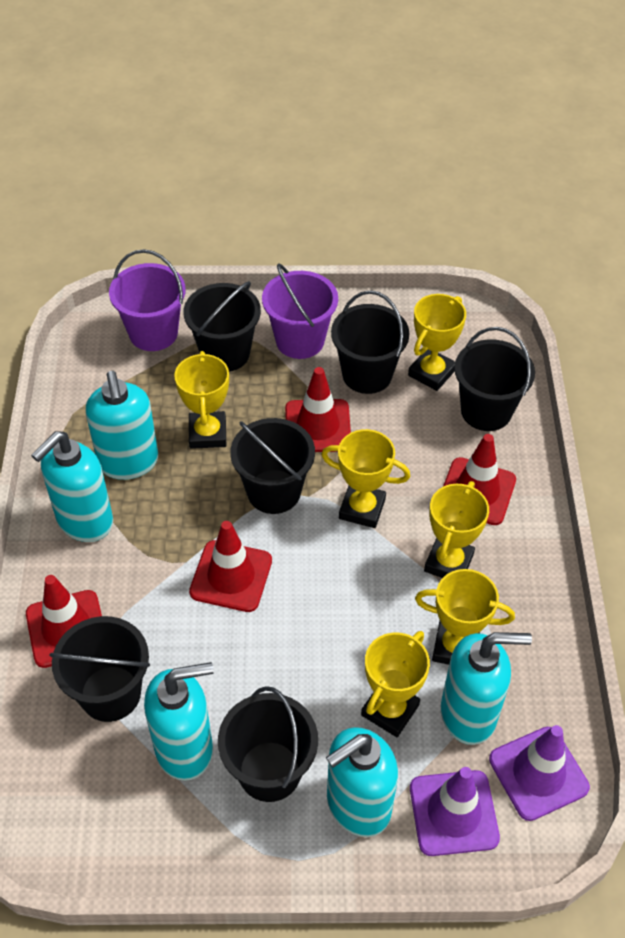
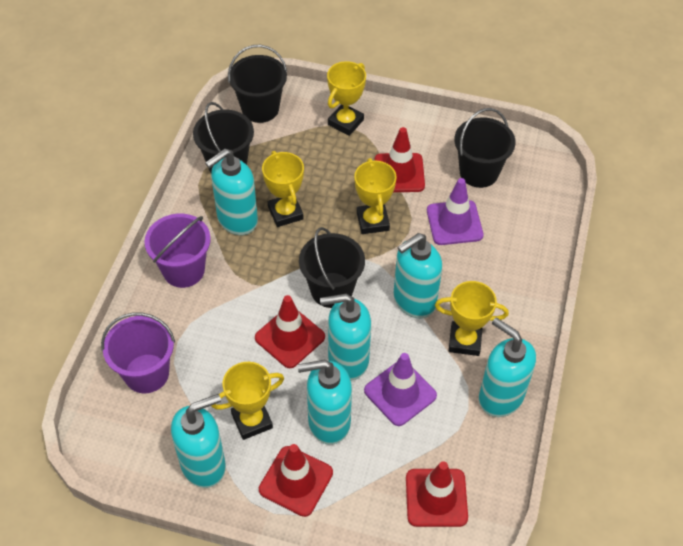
black bucket: [50,616,150,722] [184,281,261,372] [218,686,318,802] [230,418,315,514] [331,290,409,394] [454,327,535,431] = 6 -> [193,102,254,172] [228,45,287,123] [299,227,365,308] [454,108,516,188] = 4
turquoise soap dispenser: [31,431,113,542] [86,371,158,480] [144,662,214,781] [326,727,398,837] [441,632,532,745] = 5 -> [171,394,226,488] [205,149,258,235] [297,360,352,445] [320,294,371,381] [394,233,442,318] [479,318,536,417] = 6
yellow trophy: [174,351,229,449] [321,429,410,528] [361,631,430,737] [408,294,466,391] [415,569,515,665] [424,481,489,578] = 6 -> [211,362,284,440] [262,151,304,227] [327,61,366,136] [354,158,397,234] [435,281,509,356] = 5

